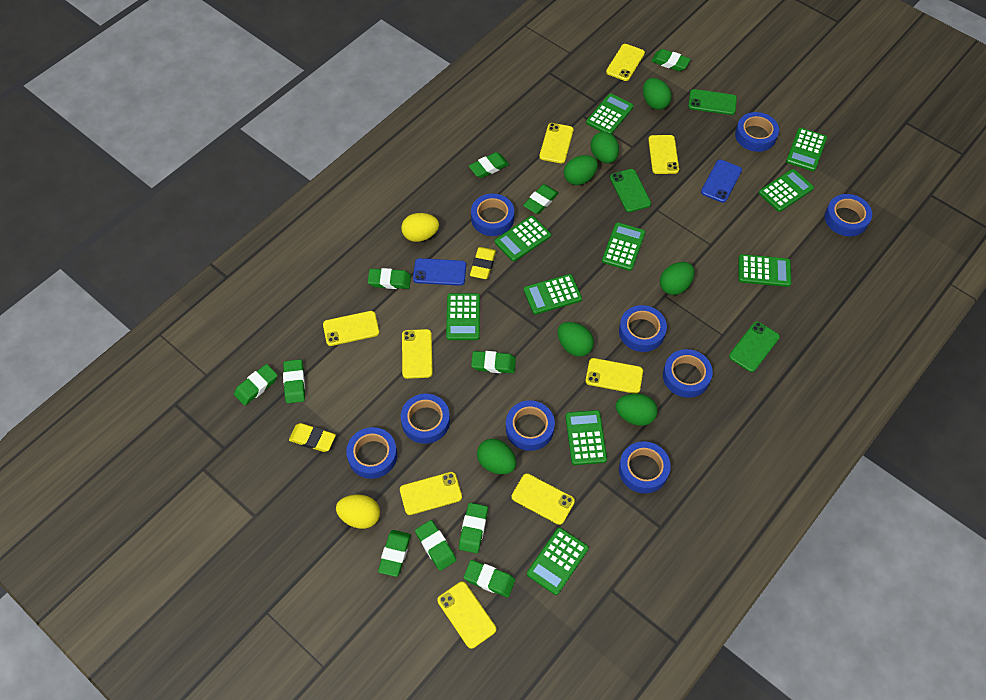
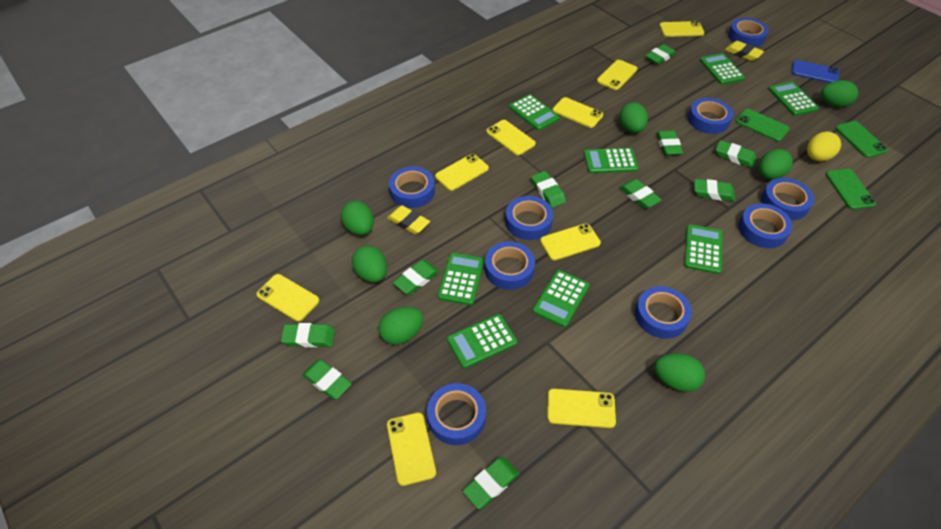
blue phone: [413,258,466,286] [701,159,742,203] = 2 -> [791,60,839,83] = 1
green calculator: [446,293,480,340] [495,216,551,261] [524,274,582,314] [527,528,589,595] [565,410,607,465] [586,93,634,134] [602,222,645,271] [738,254,791,287] [759,169,814,212] [786,128,827,171] = 10 -> [438,253,484,305] [447,314,517,368] [509,94,560,131] [533,270,589,327] [584,148,638,173] [684,224,723,274] [700,53,745,85] [768,81,819,116] = 8
green eraser: [234,364,277,406] [283,359,305,403] [368,268,411,289] [378,530,411,577] [415,520,456,571] [459,503,488,553] [464,560,515,597] [469,152,509,178] [471,351,516,373] [523,184,559,214] [651,49,691,71] = 11 -> [281,323,335,348] [302,359,352,399] [393,260,439,294] [463,457,519,509] [531,171,566,208] [619,179,662,209] [645,44,676,65] [656,131,683,155] [694,179,735,201] [716,140,757,168] = 10
yellow egg: [336,495,380,529] [401,213,439,242] = 2 -> [807,131,841,161] = 1

